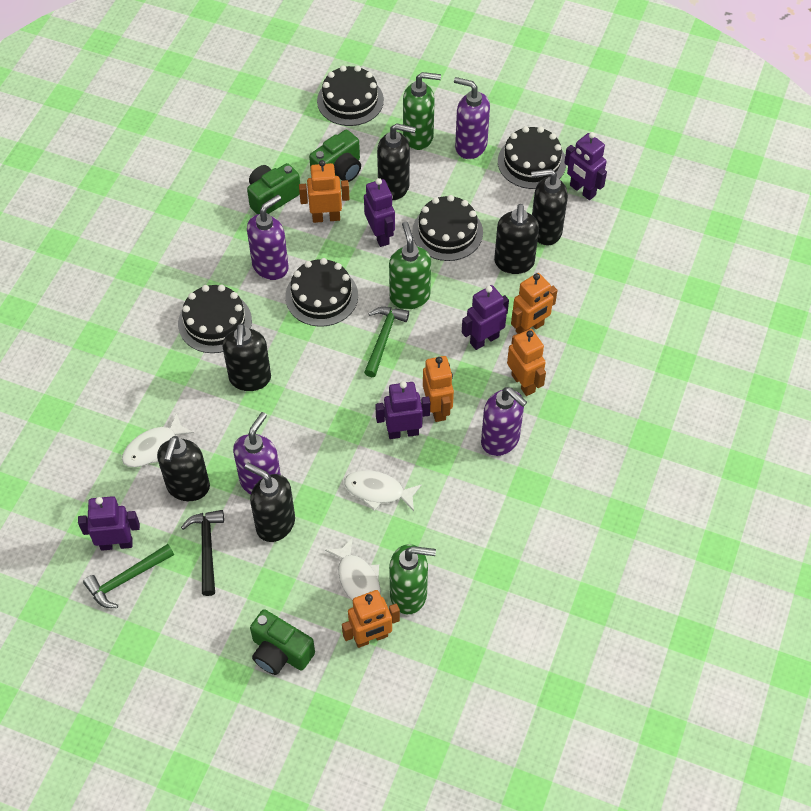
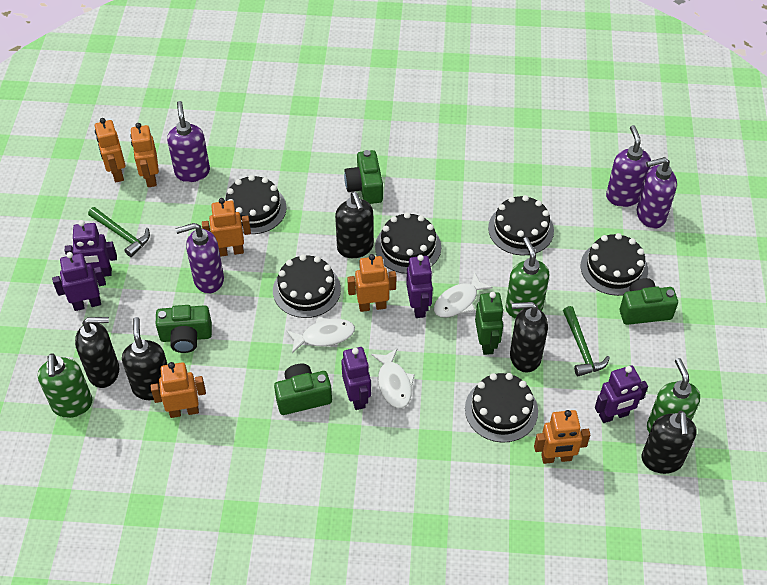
black cake: [178,285,252,353] [285,258,358,327] [317,66,384,126] [412,195,483,261] [498,126,566,189] = 5 -> [225,175,287,234] [273,254,341,318] [375,212,441,274] [465,373,538,442] [488,195,554,255] [581,233,648,296] = 6
black hammer: [181,510,224,596] = 1 -> none = 0
black soap dispenser: [157,436,210,501] [222,323,271,391] [244,463,295,542] [377,123,416,200] [494,204,539,274] [531,169,568,245] = 6 -> [75,317,119,388] [122,317,168,400] [335,192,374,258] [510,302,548,373] [642,411,697,474] = 5
green camera: [247,163,300,214] [250,609,315,675] [309,130,361,182] = 3 -> [156,305,212,353] [274,364,332,415] [344,150,383,204] [620,278,678,325] = 4
green robot: none = 0 -> [475,292,504,355] = 1
orange robot: [299,160,350,223] [342,590,400,648] [423,356,454,422] [507,329,546,396] [511,273,557,334] = 5 -> [95,118,126,183] [130,123,159,187] [151,362,206,418] [202,198,251,257] [347,254,396,312] [534,410,590,464] = 6

